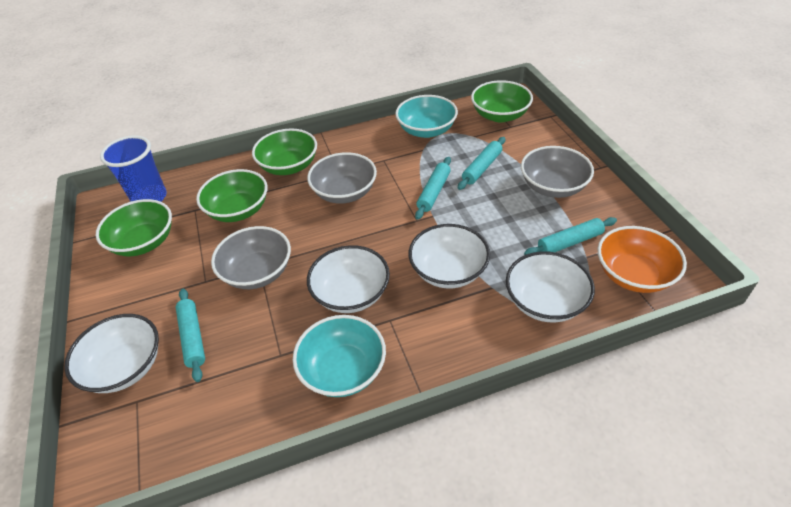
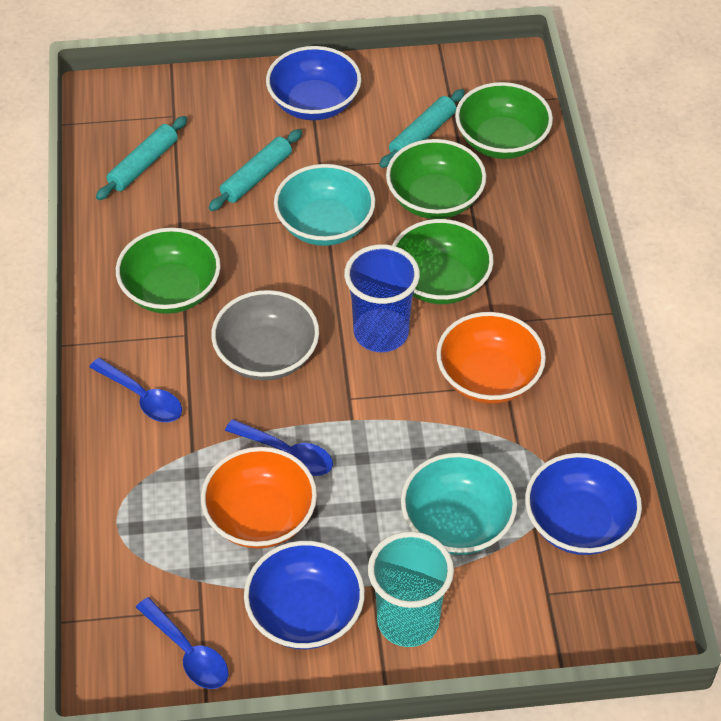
blue bowl: none = 0 -> [244,541,365,649] [266,46,361,120] [525,453,642,555] = 3
blue spoon: none = 0 -> [89,358,182,422] [136,597,228,689] [225,419,333,476] = 3
grey bowl: [211,226,291,289] [307,152,377,204] [521,146,594,198] = 3 -> [211,290,319,381] = 1
orange bowl: [597,226,687,293] = 1 -> [201,447,317,549] [436,312,546,404] = 2
turquoise cup: none = 0 -> [368,531,454,647] = 1
turquoise rolling pin: [176,289,205,382] [415,157,451,220] [458,137,505,190] [524,217,617,255] = 4 -> [96,116,187,200] [208,129,302,211] [379,89,465,168] = 3
white bowl: [64,314,159,393] [307,245,390,313] [409,224,490,289] [506,251,595,322] = 4 -> none = 0

